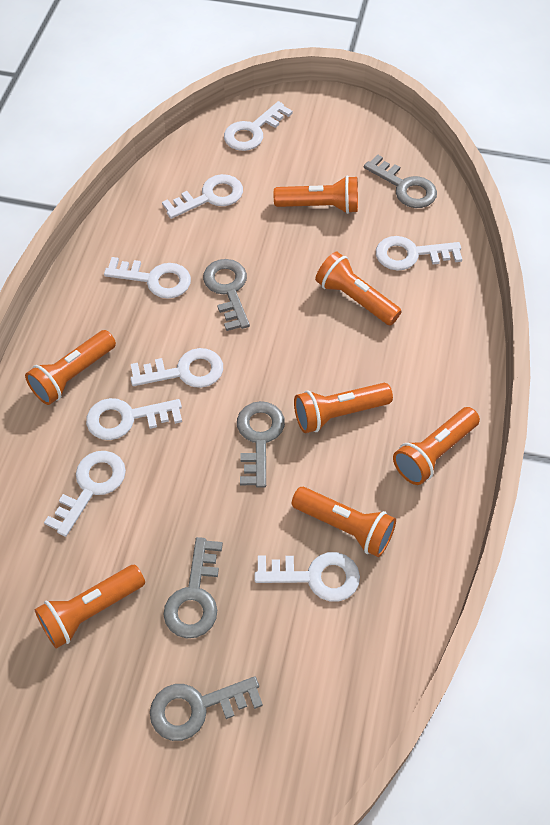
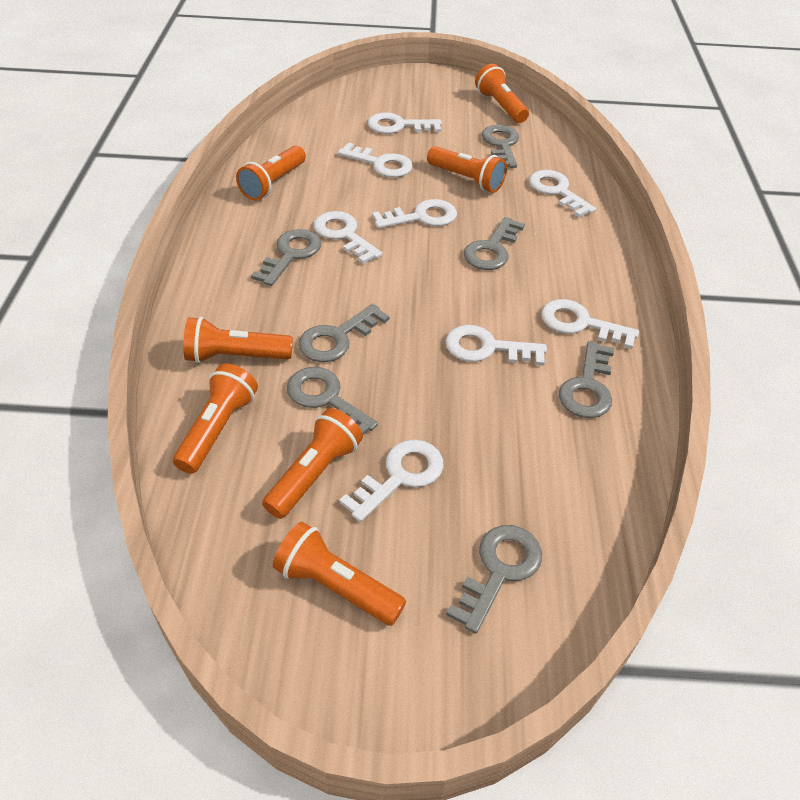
grey key: [150,676,263,741] [163,537,223,638] [203,259,250,331] [237,401,285,488] [364,154,437,208] = 5 -> [251,229,321,286] [287,367,378,435] [298,304,390,362] [446,525,542,634] [464,217,525,270] [482,125,519,168] [558,341,614,418] = 7

